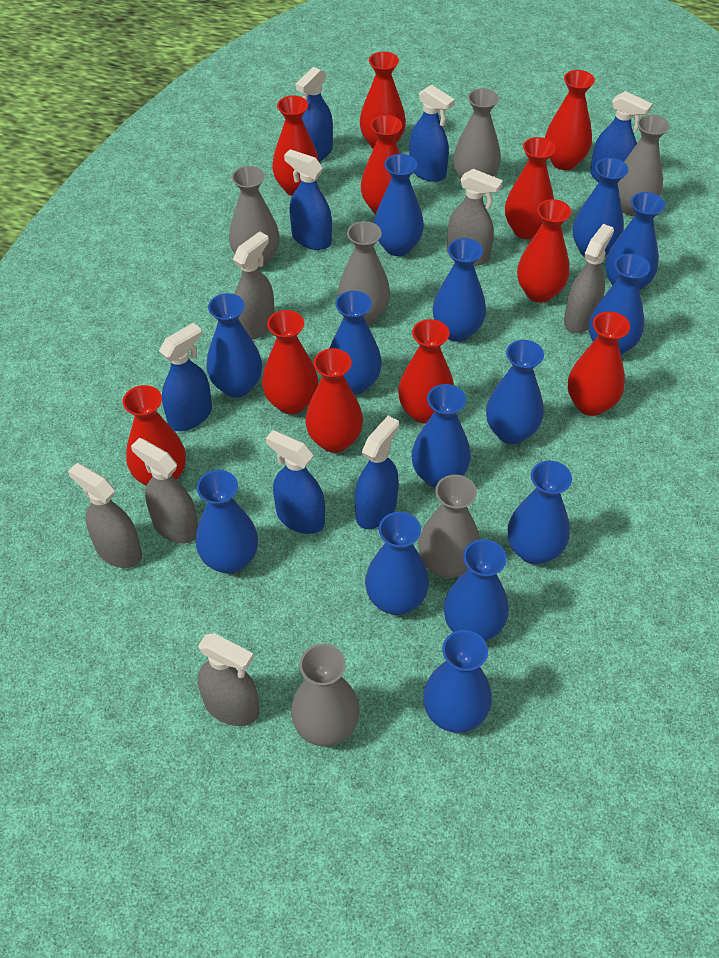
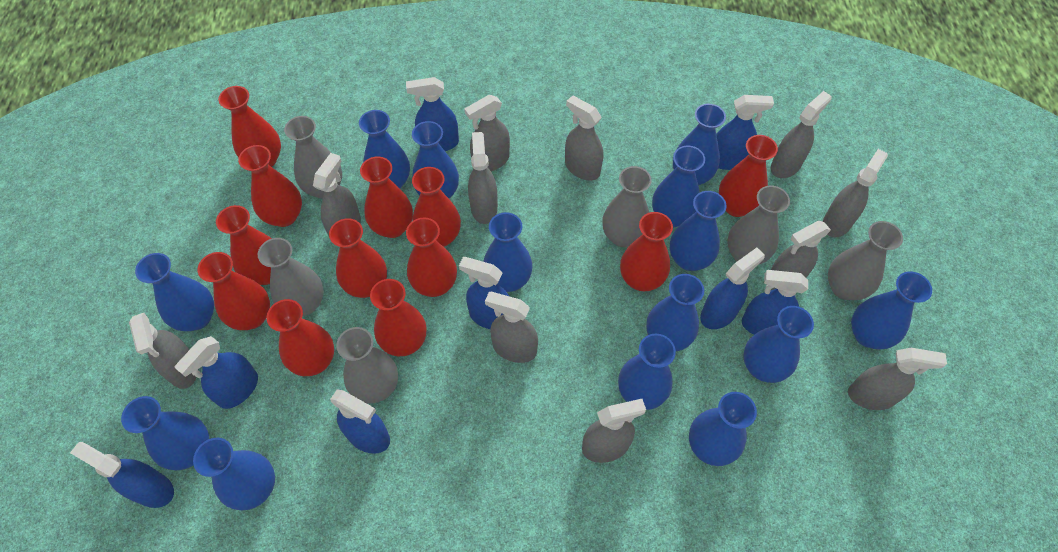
blue spray bottle: [159,323,212,431] [266,430,325,534] [284,149,332,250] [296,67,333,162] [355,416,399,529] [409,85,455,182] [590,91,652,182] = 7 -> [70,442,174,508] [174,336,258,409] [330,389,390,454] [406,77,459,151] [459,257,509,329] [700,248,765,329] [716,95,774,170] [742,270,808,335] = 8
grey spray bottle: [68,463,142,568] [131,438,198,544] [198,633,259,726] [233,231,275,340] [447,169,503,266] [564,224,614,333] = 6 -> [129,313,197,389] [313,153,361,236] [464,95,510,171] [468,132,498,224] [485,292,538,363] [565,95,603,181] [582,399,646,463] [766,221,831,290] [771,91,832,178] [823,149,888,238] [848,348,947,410] = 11
red vase: [123,385,186,486] [262,310,318,414] [272,96,320,196] [305,348,363,453] [360,52,406,149] [361,115,402,214] [398,319,454,424] [505,137,556,239] [517,199,571,303] [545,70,595,170] [568,312,630,416] = 11 -> [198,252,270,330] [216,205,272,285] [218,86,281,167] [238,145,302,227] [266,299,334,376] [329,218,387,298] [360,156,413,238] [370,279,426,356] [406,218,457,297] [412,167,461,247] [620,212,673,291] [718,135,778,217] = 12

